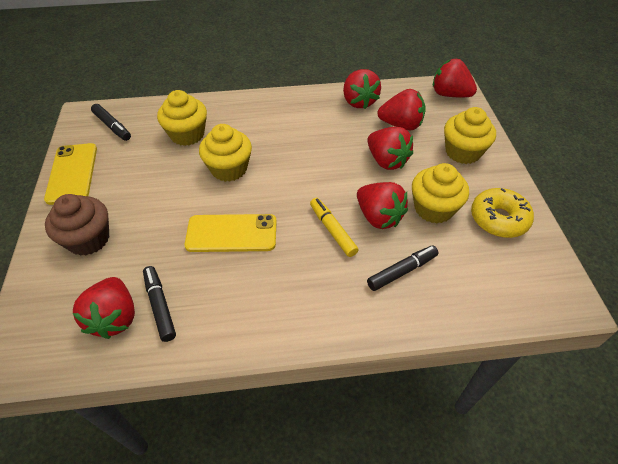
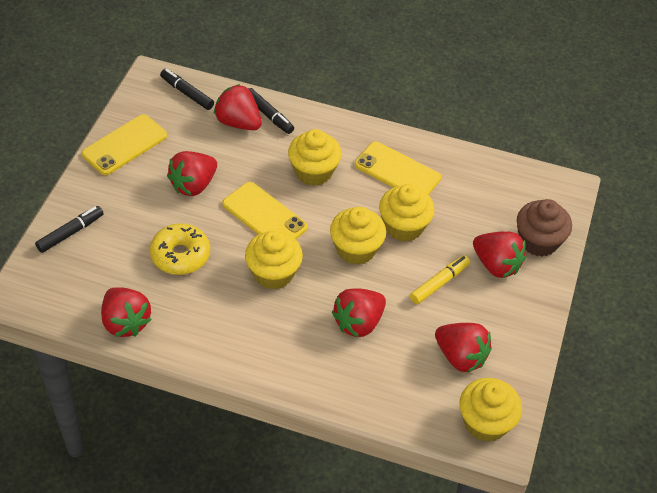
yellow cupcake: [157,90,207,146] [199,124,252,182] [412,163,469,223] [444,107,496,164] = 4 -> [245,231,303,289] [288,129,342,186] [330,207,386,265] [379,184,435,242] [459,378,522,442] = 5
yellow phone: [44,143,97,205] [185,214,277,252] = 2 -> [82,114,167,175] [222,182,308,239] [355,142,441,195] = 3

